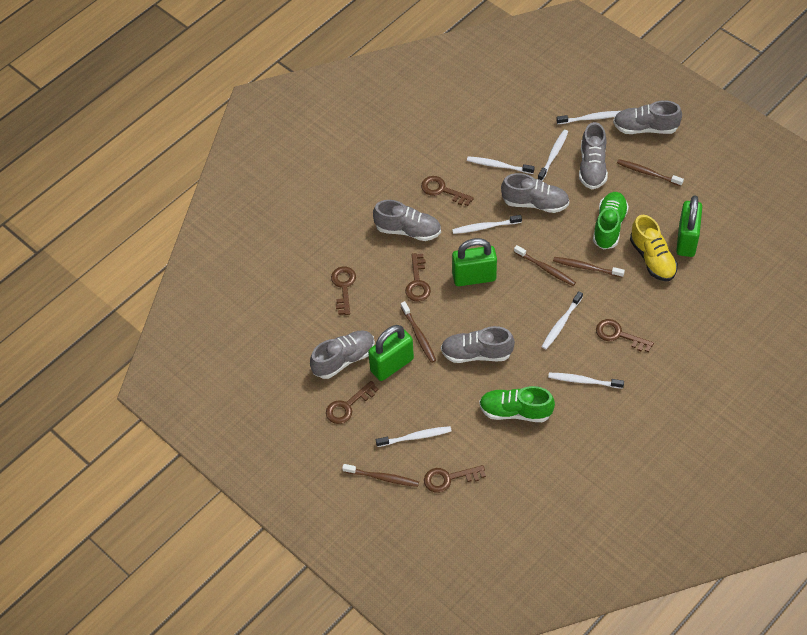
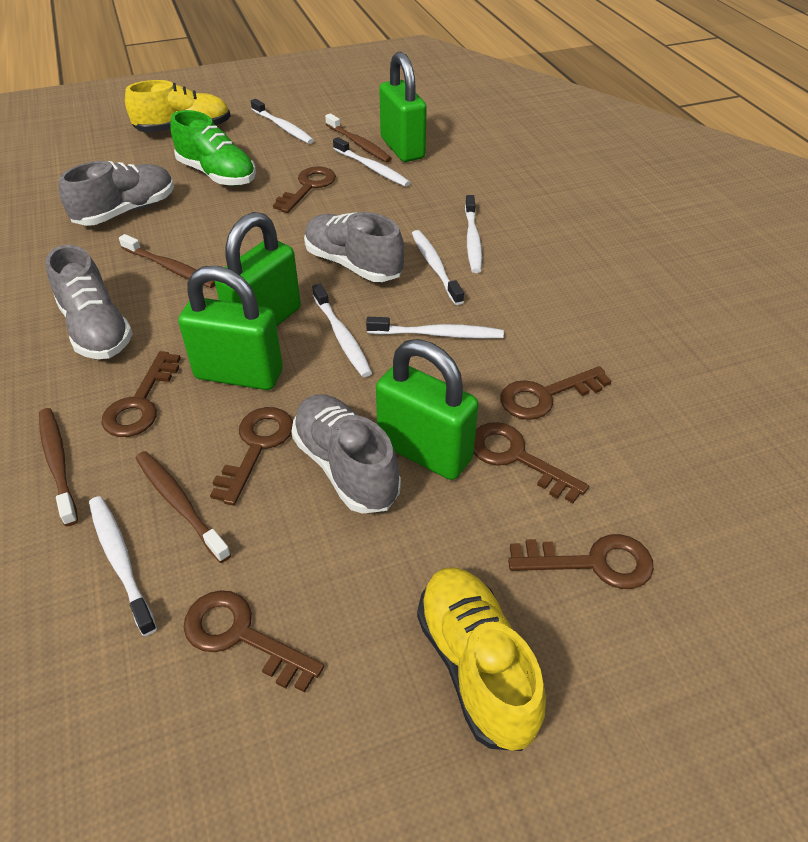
brown key: [326,381,378,424] [331,266,356,315] [405,253,431,302] [421,176,474,206] [424,465,486,493] [596,319,654,352] = 6 -> [101,351,181,437] [183,590,324,693] [210,407,293,505] [273,166,336,213] [474,422,589,503] [500,366,611,420] [508,534,654,589] = 7
brown toothbrush: [342,464,419,487] [401,301,436,363] [514,245,576,286] [553,257,625,278] [617,159,684,186] = 5 -> [39,408,78,526] [119,234,215,288] [136,451,231,563] [325,113,392,162] = 4
green padlock: [368,325,414,381] [452,238,497,286] [676,195,702,257] = 3 -> [178,266,283,390] [215,212,301,326] [376,339,479,480] [379,52,427,162] = 4
green shoe: [479,386,555,422] [593,192,629,250] = 2 -> [170,110,256,186] = 1
grey shoe: [310,330,375,379] [373,200,441,241] [441,326,515,363] [501,173,569,213] [579,122,608,189] [613,100,682,134] = 6 -> [46,245,133,359] [59,161,174,226] [291,394,401,514] [304,212,404,282] = 4
yellow shoe: [630,215,678,281] = 1 -> [125,80,231,132] [417,567,546,751] = 2

